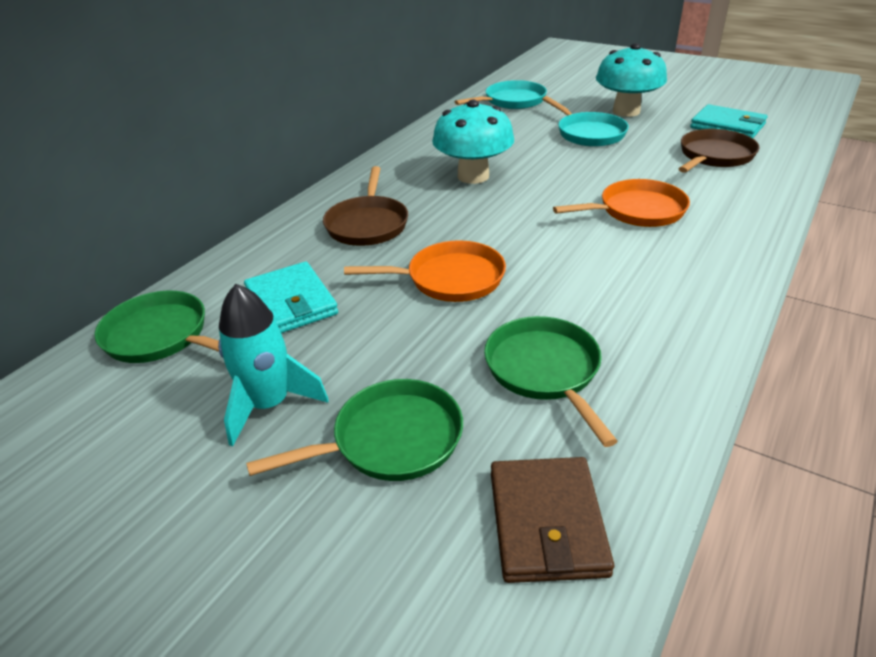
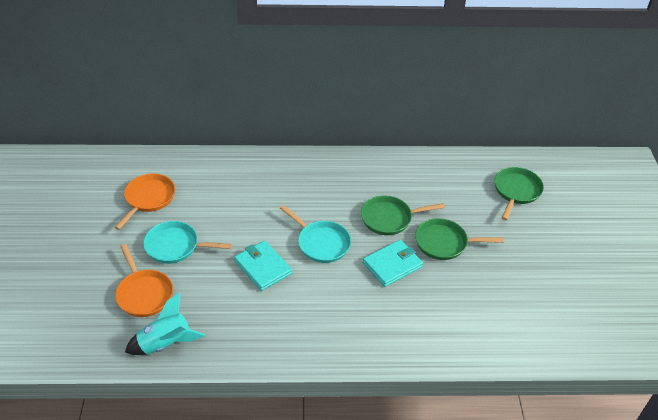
brown pan: [323,166,408,246] [678,129,760,173] = 2 -> none = 0
brown wallet: [491,457,614,583] = 1 -> none = 0
turquoise mushroom: [432,100,514,184] [596,43,667,117] = 2 -> none = 0

